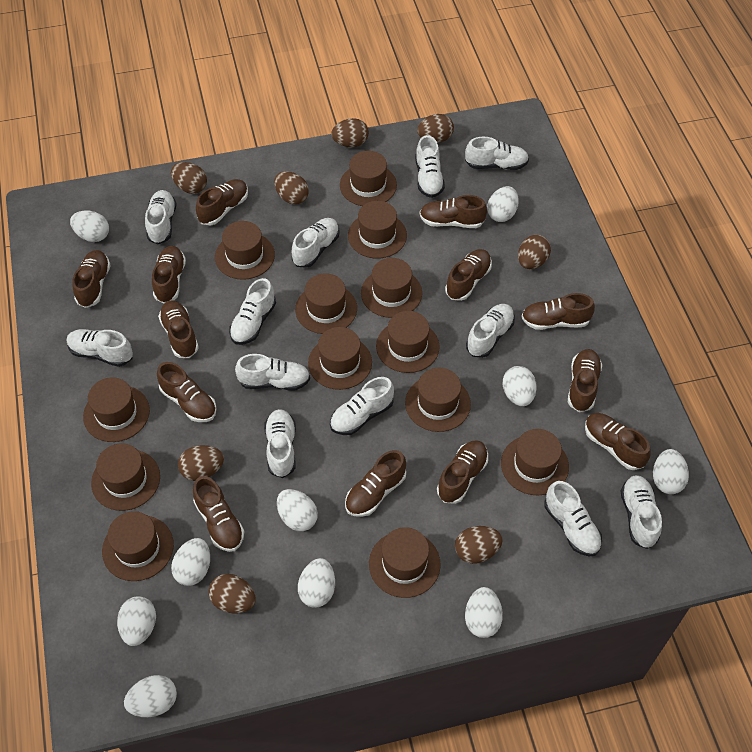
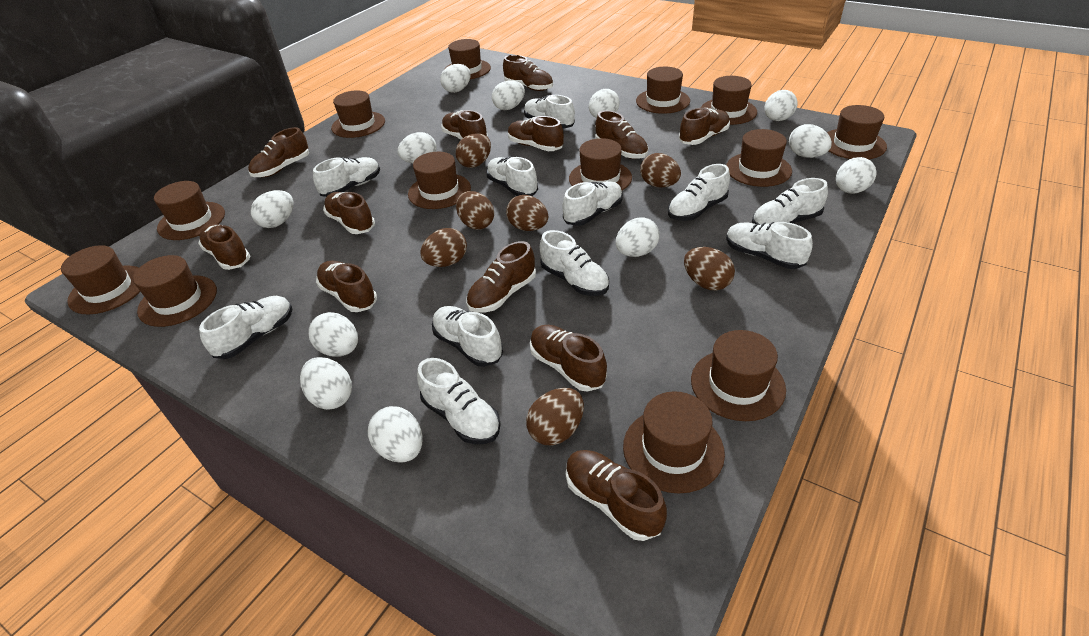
brown egg: [171,162,207,194] [178,445,224,481] [208,574,256,613] [274,171,309,205] [331,118,369,147] [417,114,454,143] [455,526,503,564] [518,235,551,269] = 8 -> [420,228,467,267] [456,133,491,168] [456,191,494,230] [506,195,548,231] [526,388,584,446] [640,153,681,187] [684,247,735,290] = 7
brown shoe: [72,250,111,308] [152,246,186,303] [157,362,217,422] [158,300,199,358] [193,476,244,552] [196,179,248,226] [345,450,406,517] [420,195,487,228] [437,440,488,504] [445,249,492,301] [521,293,595,330] [568,349,602,412] [585,413,651,470] = 13 -> [198,224,250,270] [248,127,309,177] [316,261,377,312] [323,192,375,234] [441,110,488,140] [466,241,536,313] [503,55,553,91] [508,116,564,151] [530,325,607,392] [566,450,667,541] [595,110,648,159] [679,108,730,145] = 12
white egg: [70,211,109,242] [117,597,156,646] [124,675,177,717] [171,538,210,586] [277,489,318,531] [298,558,335,608] [465,587,503,638] [487,186,519,222] [503,366,537,406] [653,449,689,494] = 10 -> [251,190,293,228] [300,357,352,410] [308,312,358,357] [368,406,423,462] [398,132,437,163] [440,64,471,93] [492,80,525,110] [589,89,620,118] [616,217,660,257] [764,90,798,121] [789,124,832,158] [836,157,877,194] = 12
white shoe: [67,329,133,367] [145,190,177,244] [229,278,276,345] [235,354,310,391] [264,409,296,478] [292,218,339,268] [330,377,394,435] [415,135,445,198] [465,137,529,170] [466,304,515,358] [544,481,602,556] [620,475,662,549] = 12 -> [199,296,292,359] [313,157,380,197] [417,358,501,444] [432,306,503,367] [487,157,538,196] [524,95,575,129] [540,230,609,296] [562,181,623,226] [668,164,730,221] [726,222,813,269] [752,178,828,225] = 11

